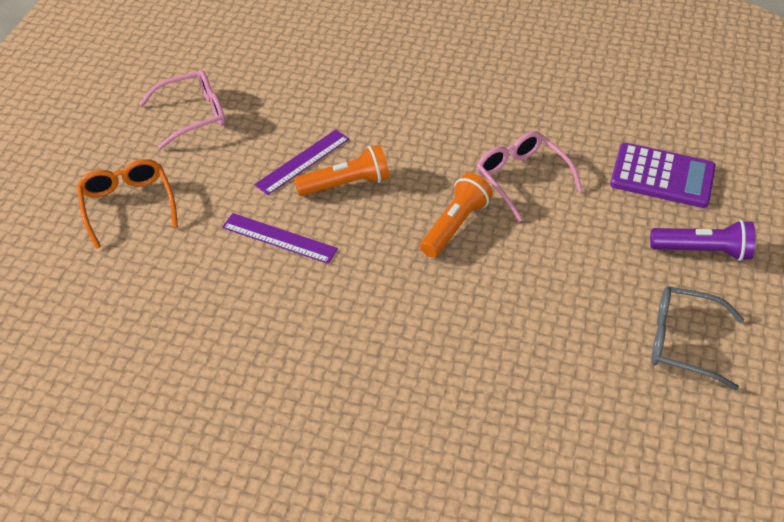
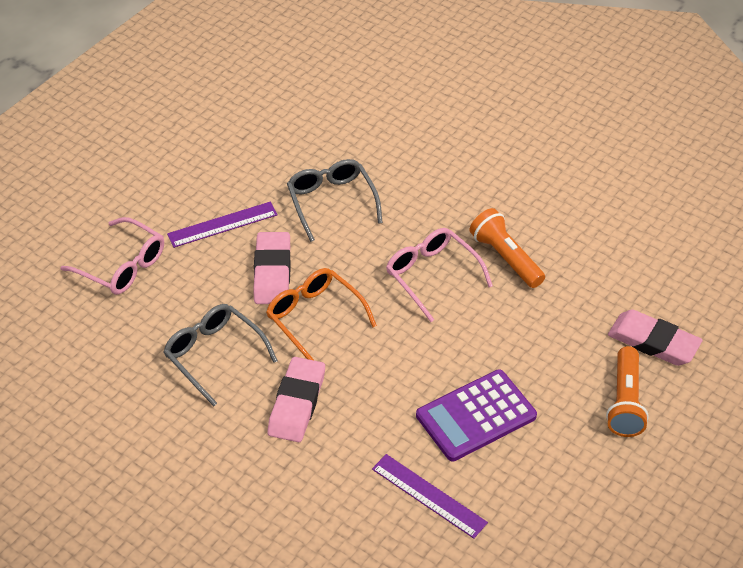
grey glasses: [651,286,744,390] = 1 -> [163,304,278,406] [287,159,383,242] = 2
pink eraser: none = 0 -> [254,232,290,304] [267,357,325,442] [608,310,703,366] = 3
purple flashlight: [650,220,756,261] = 1 -> none = 0

